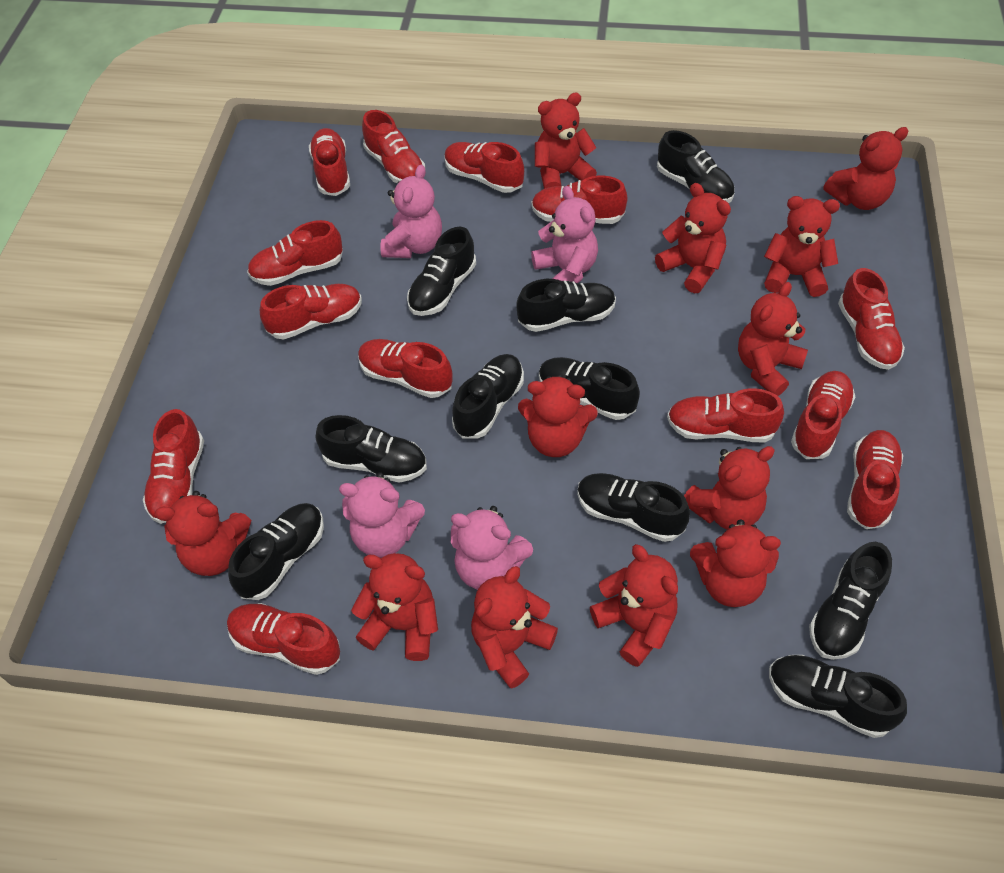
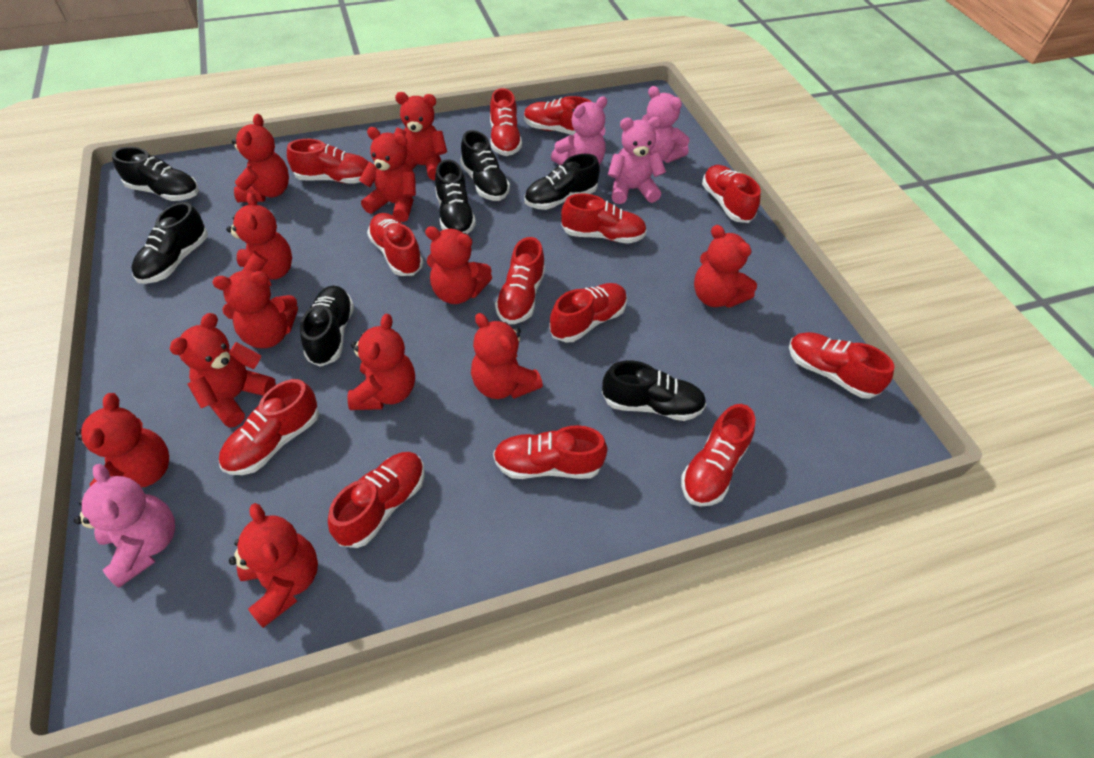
black shoe: [228,503,324,600] [316,415,427,483] [407,227,476,316] [452,354,524,438] [516,279,616,332] [539,357,640,420] [577,473,690,542] [657,130,734,203] [769,655,907,738] [809,542,892,660] = 10 -> [112,147,199,201] [131,202,208,284] [300,286,354,367] [435,159,476,234] [460,130,510,201] [524,154,600,210] [602,360,706,421] = 7

